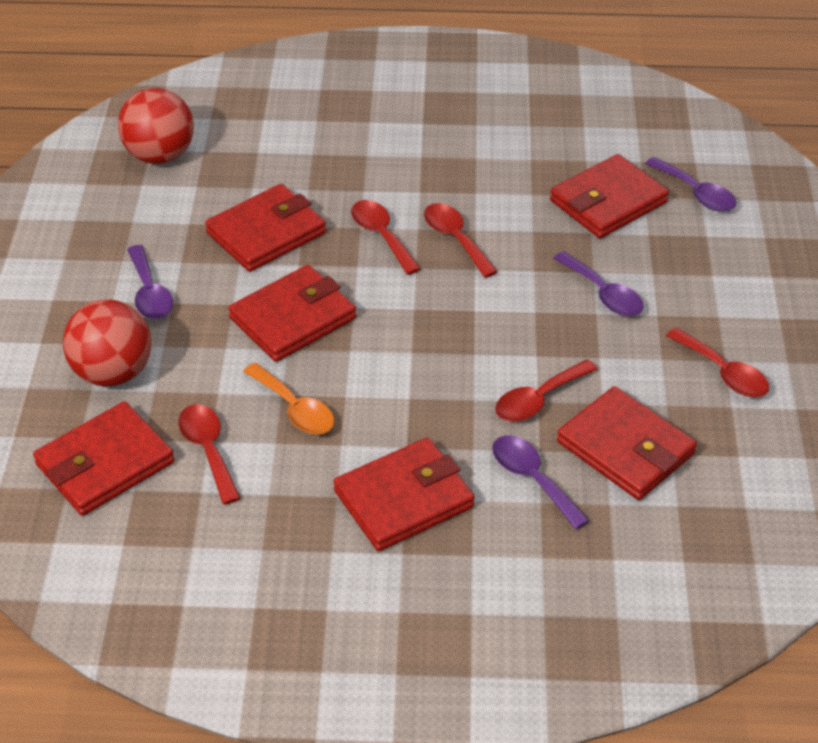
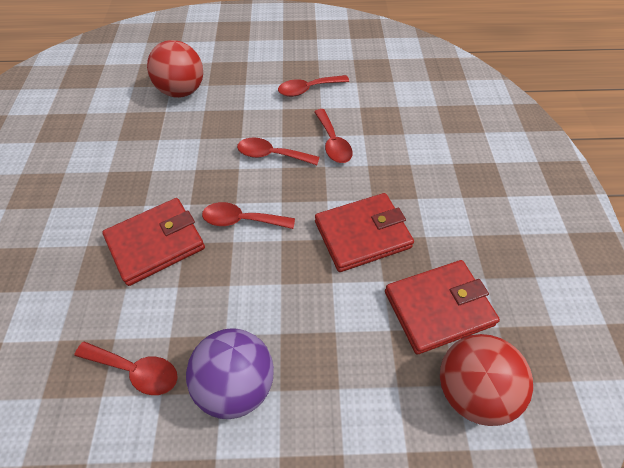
orange spoon: [243,363,335,434] = 1 -> none = 0
purple ball: none = 0 -> [186,328,274,419] = 1
purple spoon: [127,245,173,319] [492,435,590,530] [553,251,644,316] [645,157,736,212] = 4 -> none = 0
red wallet: [33,401,175,516] [205,184,326,272] [228,265,356,362] [333,437,475,551] [550,154,669,238] [557,386,697,500] = 6 -> [102,198,205,286] [315,193,414,272] [385,260,500,354] = 3

